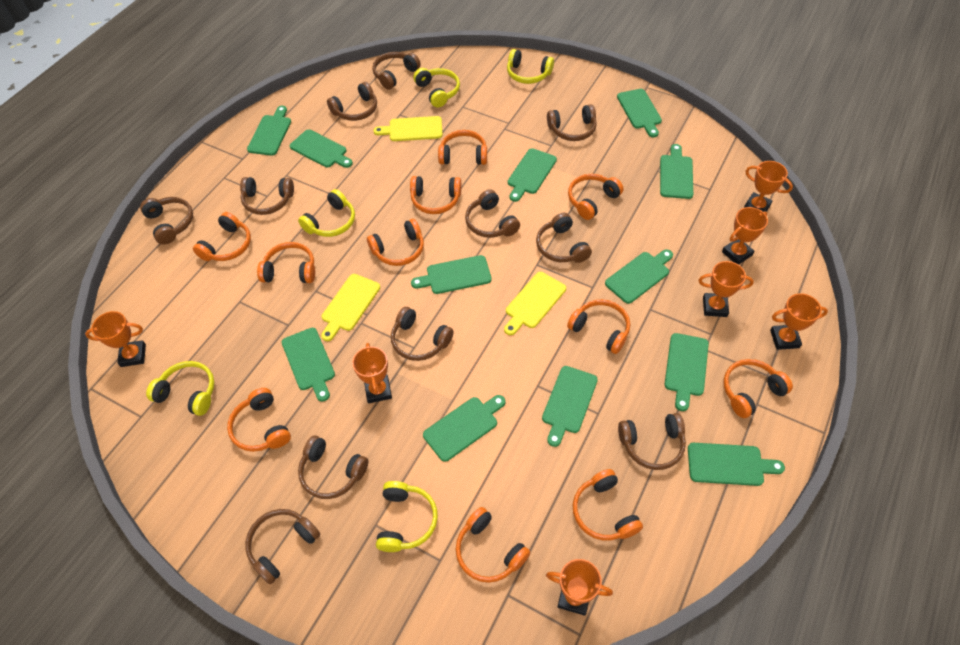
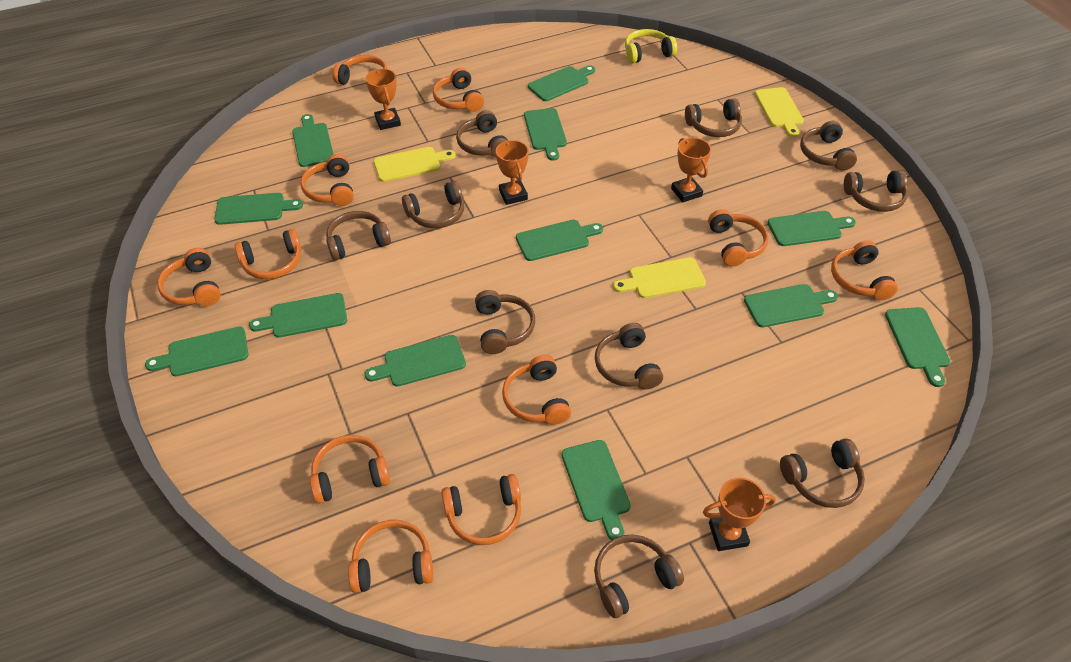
brown headphones: [140,197,193,245] [240,177,294,215] [245,509,320,584] [298,436,368,499] [327,82,377,121] [372,52,421,90] [391,307,454,361] [465,189,520,238] [536,213,592,263] [547,104,597,141] [618,413,686,470] = 11 -> [326,211,391,260] [402,181,464,228] [456,110,508,158] [475,290,535,354] [594,534,684,618] [595,323,663,389] [685,98,742,137] [780,439,865,508] [800,121,857,171] [844,170,908,212] = 10
orange trophy: [85,311,146,367] [352,343,392,403] [546,559,613,616] [698,261,754,317] [722,207,768,265] [744,161,793,212] [770,293,828,350] = 7 -> [366,69,401,130] [496,140,529,205] [671,137,711,202] [703,478,776,551] = 4
yellow headphones: [146,361,215,416] [298,189,355,237] [376,481,438,552] [413,68,460,108] [507,49,554,84] = 5 -> [625,29,677,63] = 1

